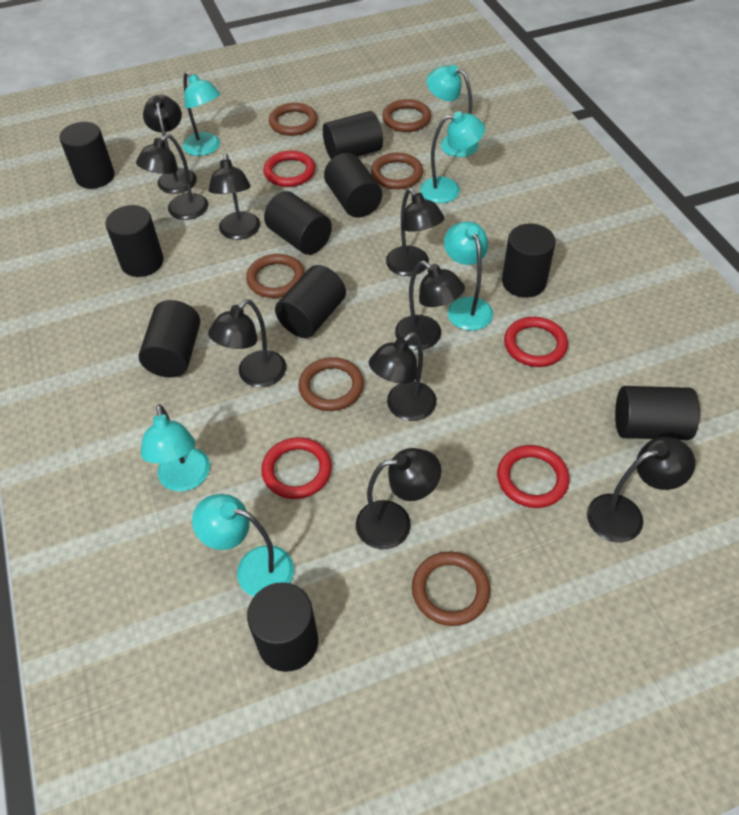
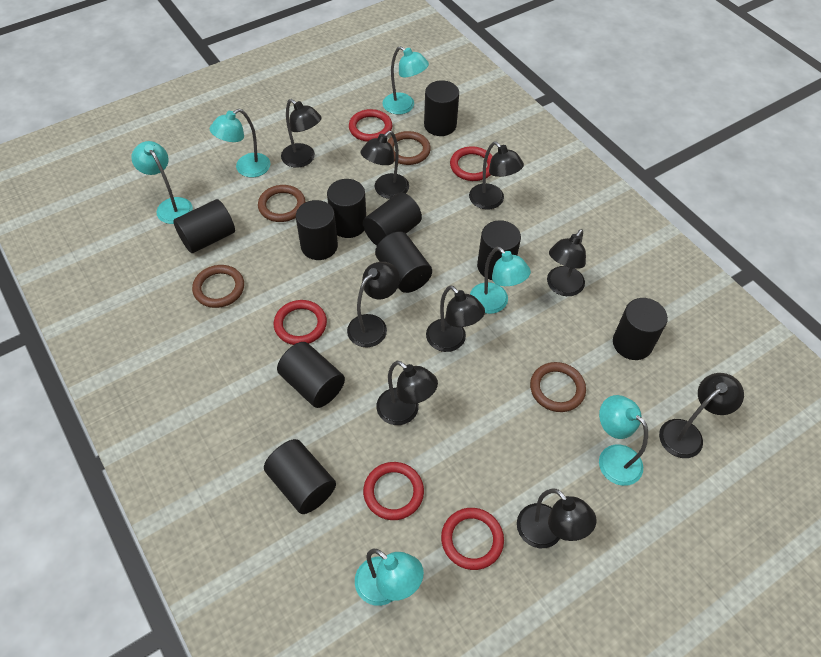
brown ring: [246,254,305,298] [269,103,318,136] [298,357,364,411] [371,153,423,189] [382,99,431,132] [412,551,490,626] = 6 -> [192,265,244,308] [258,185,306,222] [387,131,431,165] [530,362,586,412] = 4
red ring: [261,437,332,499] [263,151,315,187] [497,445,569,508] [504,317,568,367] = 4 -> [274,300,327,345] [349,109,392,142] [363,462,424,520] [441,508,504,570] [450,146,493,181] = 5

